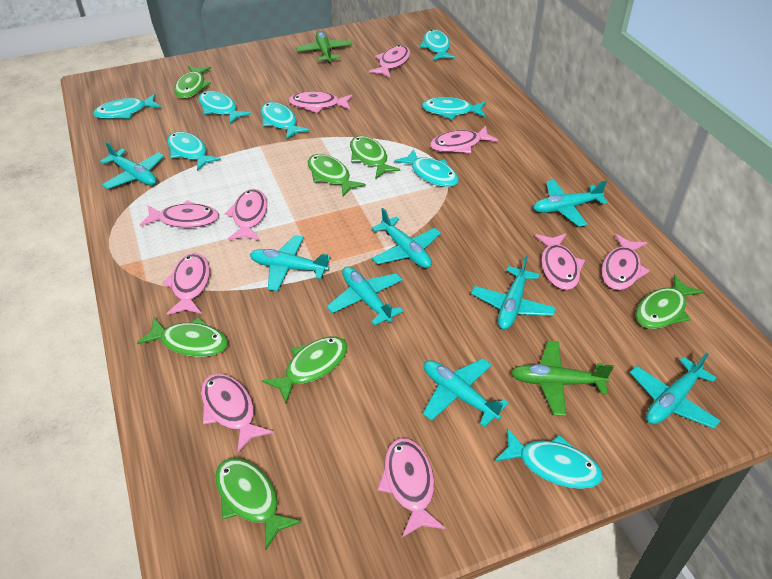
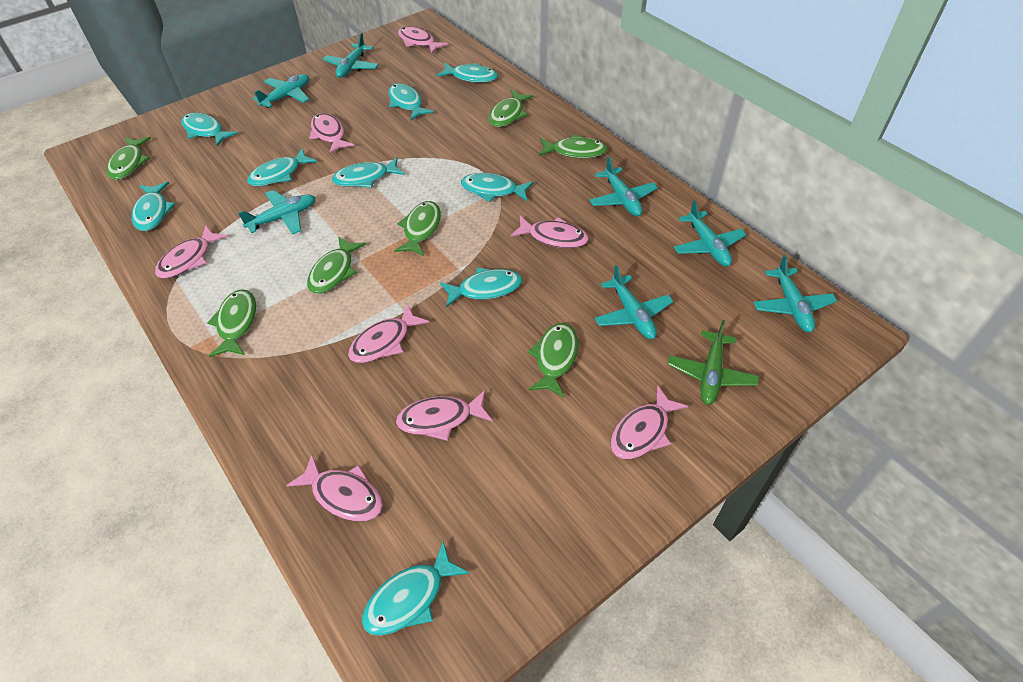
green plane: [296,31,353,63] [511,341,614,416] = 2 -> [668,320,759,405] = 1
pink fish: [140,200,219,228] [162,253,210,315] [201,374,273,453] [224,189,267,240] [289,91,353,113] [369,45,410,77] [378,438,445,537] [430,126,498,153] [535,234,585,290] [601,234,650,290] = 10 -> [155,226,228,279] [286,455,383,521] [309,113,355,154] [348,303,429,363] [396,390,493,441] [398,26,448,54] [510,216,589,248] [610,385,688,459] = 8
turquoise fish: [93,94,161,119] [167,132,221,171] [198,91,251,124] [261,102,310,140] [395,149,459,187] [420,30,456,60] [422,97,486,120] [495,428,603,489] = 8 -> [131,181,175,231] [181,113,238,146] [247,148,317,186] [332,157,404,188] [362,542,470,636] [388,83,434,120] [437,63,498,83] [440,268,522,308] [461,173,533,202] = 9
turquoise plane: [100,141,164,189] [250,235,330,291] [327,266,403,326] [372,208,441,268] [423,359,509,427] [471,256,556,330] [533,180,608,227] [630,353,720,429] = 8 -> [238,190,316,234] [253,74,309,108] [323,32,379,78] [589,157,658,216] [594,265,674,339] [674,200,746,266] [753,255,837,332] = 7

